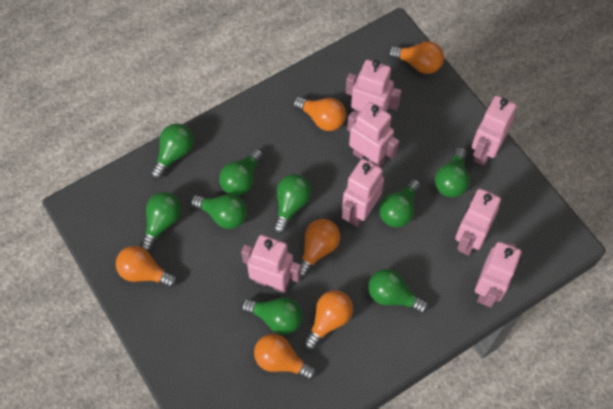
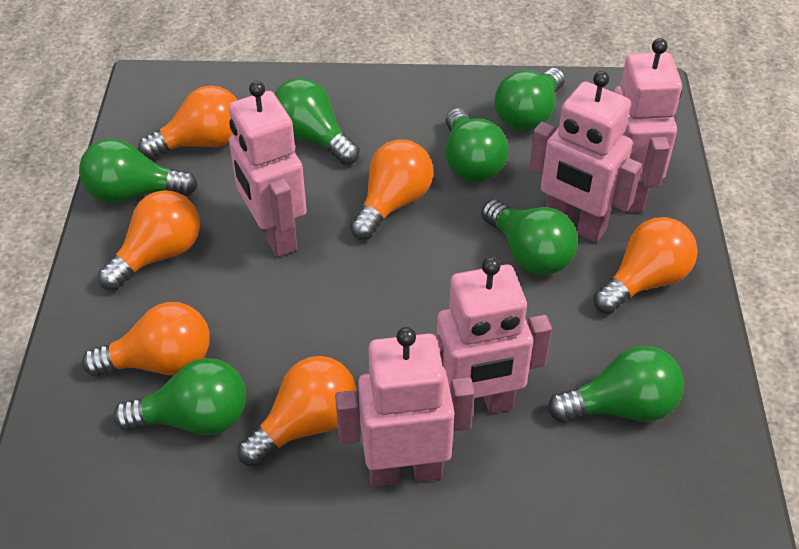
green light bulb: [140,192,181,251] [150,124,194,179] [190,194,247,229] [219,149,263,196] [241,297,302,334] [273,174,311,234] [368,269,429,314] [379,179,421,228] [435,148,470,198] = 9 -> [79,139,198,203] [113,358,246,435] [274,78,360,165] [445,108,508,182] [482,200,578,275] [494,68,565,131] [548,346,684,422] = 7
pink robot: [241,235,301,293] [342,159,384,227] [346,60,402,114] [347,102,399,167] [455,189,501,256] [472,96,517,166] [475,242,521,307] = 7 -> [229,81,307,257] [335,327,475,487] [435,257,552,413] [529,71,642,243] [614,38,682,213] = 5

